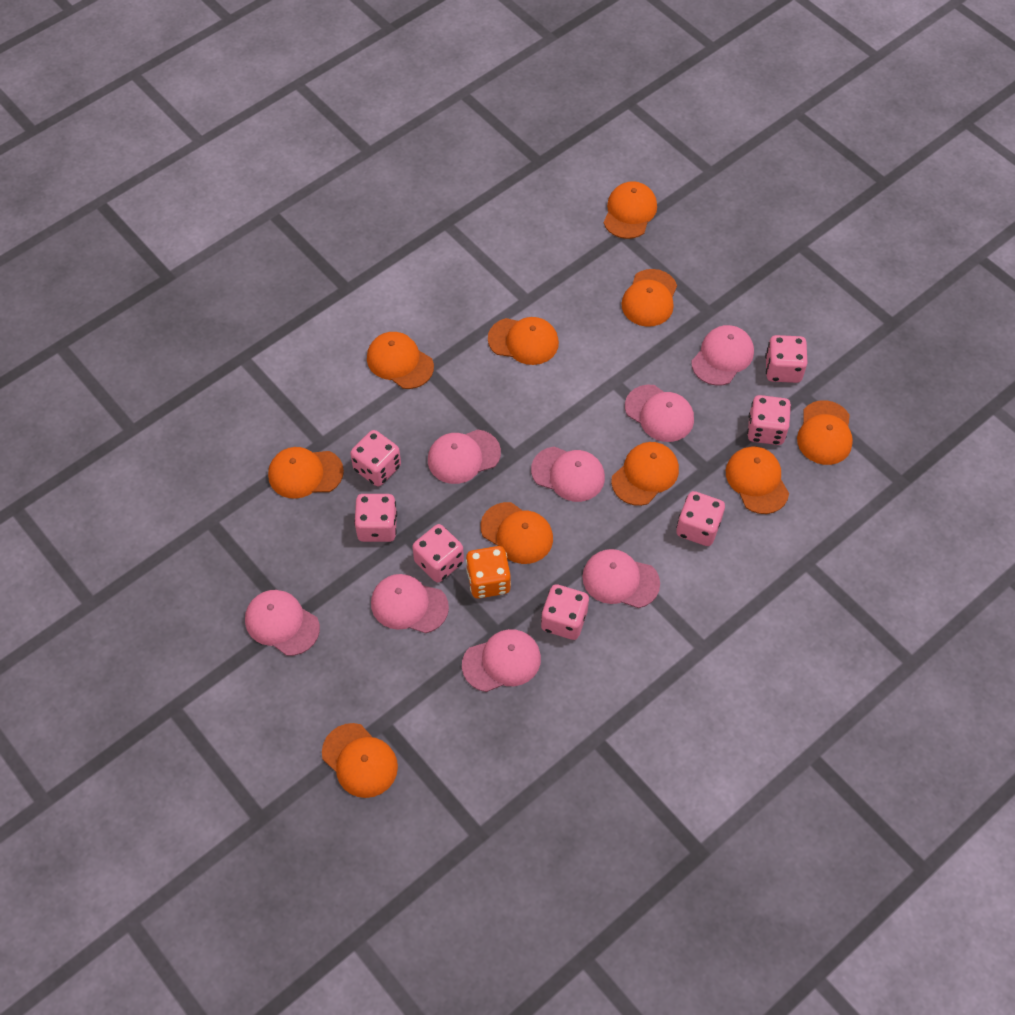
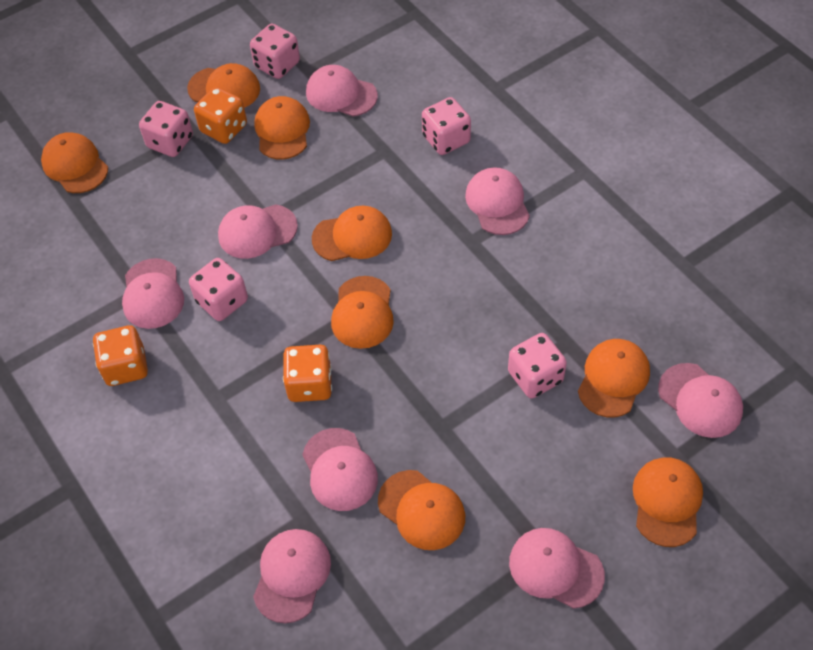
orange cap: [268,447,344,499] [322,723,398,798] [367,332,434,389] [480,502,553,564] [488,317,559,365] [604,181,657,239] [611,442,679,506] [621,269,677,327] [726,446,789,514] [797,400,853,465] = 10 -> [41,132,108,193] [187,63,260,108] [254,96,310,160] [312,206,392,261] [331,276,394,349] [378,470,465,550] [578,339,650,417] [633,458,703,547] = 8
orange dice: [466,546,511,599] = 1 -> [93,325,148,386] [194,87,247,144] [283,345,332,402] = 3
pink dice: [350,430,401,486] [354,494,397,542] [412,524,464,582] [541,584,589,640] [676,491,725,546] [747,395,791,445] [765,335,808,383] = 7 -> [139,101,193,157] [189,258,248,321] [250,24,300,79] [422,97,471,155] [508,333,567,398] = 5

